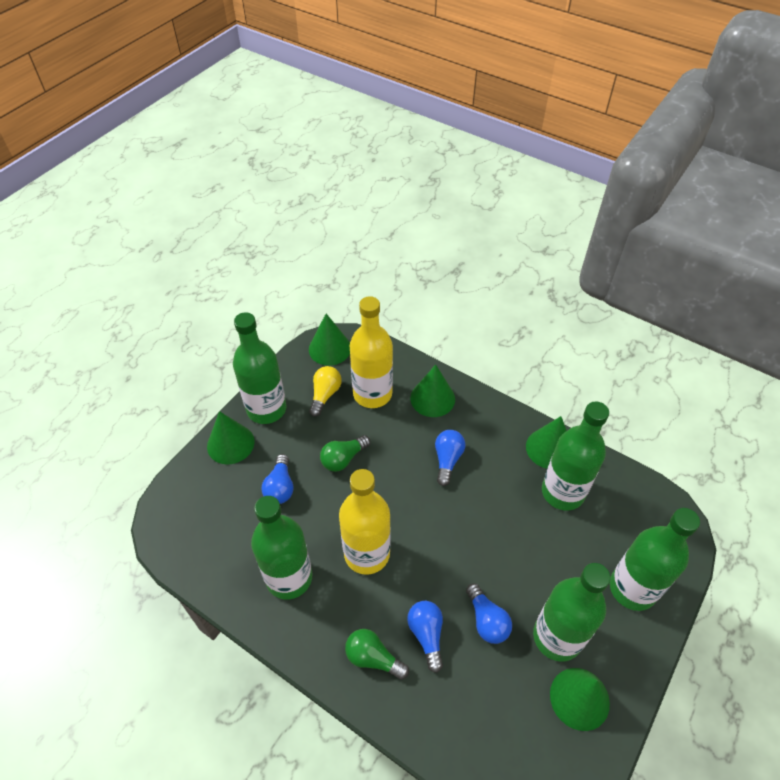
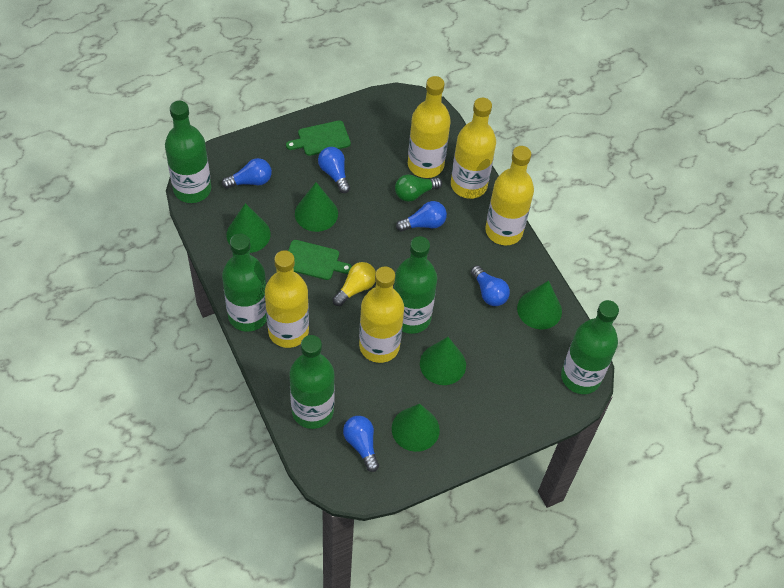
blue light bulb: [262,454,294,504] [407,601,443,673] [435,430,465,486] [466,583,512,644] = 4 -> [222,158,272,188] [318,147,350,193] [343,416,379,472] [396,201,447,232] [471,265,510,306] = 5
green cutting board: none = 0 -> [286,120,351,156] [288,240,352,280] = 2
green light bulb: [320,435,370,472] [345,629,409,680] = 2 -> [395,174,442,202] = 1
yellow bottle: [339,469,391,575] [350,296,393,408] = 2 -> [265,250,309,348] [359,266,404,363] [408,76,451,178] [451,98,496,199] [485,146,534,245] = 5

